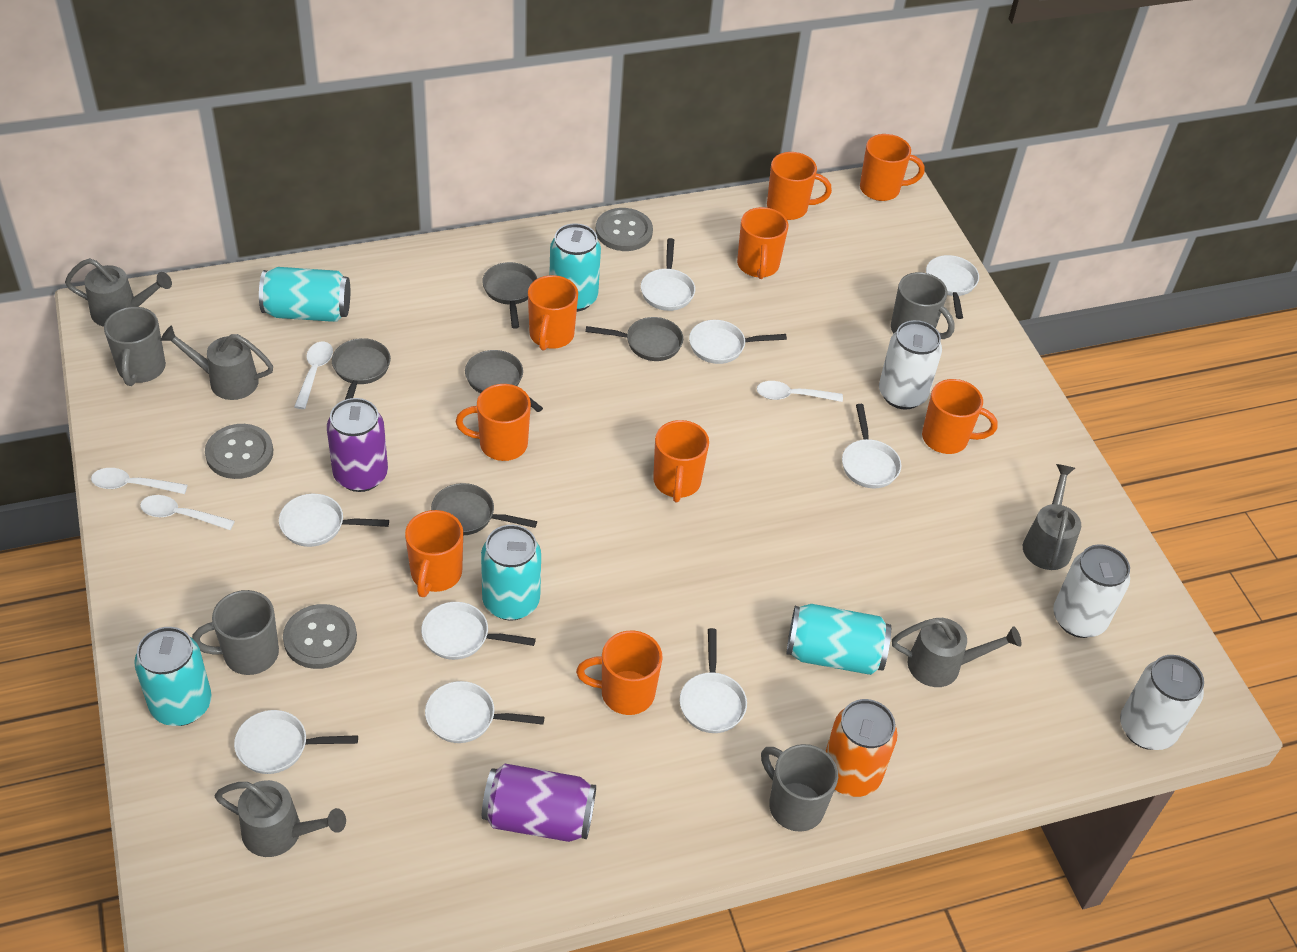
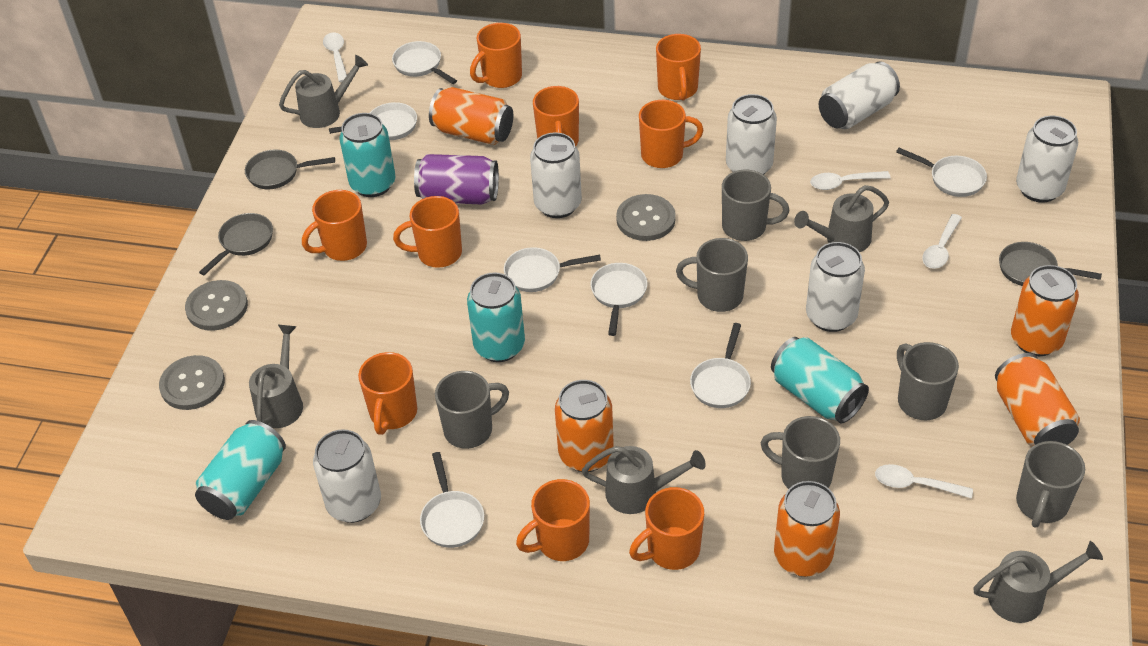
grey mug: [104,307,166,386] [192,590,279,675] [761,744,838,832] [891,272,955,339] = 4 -> [435,371,509,449] [676,238,748,312] [722,170,789,241] [761,416,840,489] [897,342,959,420] [1016,441,1085,528] = 6
grey pan: [332,338,391,400] [431,483,537,535] [465,350,543,412] [482,262,537,329] [586,317,683,361] = 5 -> [199,213,273,275] [245,150,335,189] [999,242,1102,286] = 3
orange can: [825,699,897,797] = 1 -> [429,87,513,145] [555,380,614,472] [774,481,840,577] [995,353,1080,447] [1011,265,1079,356] = 5
purple can: [327,398,388,492] [482,764,596,842] = 2 -> [414,154,499,204] = 1
turquoise can: [134,627,212,726] [259,267,350,322] [481,525,541,621] [549,223,601,312] [786,604,891,675] = 5 -> [195,420,286,520] [340,113,395,197] [467,272,525,362] [771,337,869,423] = 4
white can: [879,320,942,410] [1053,544,1130,638] [1120,655,1204,750] = 3 -> [313,429,381,523] [530,132,582,218] [726,94,777,175] [806,242,865,332] [819,62,900,129] [1016,116,1078,202] = 6
white pan: [234,710,358,774] [279,494,389,547] [421,602,536,660] [425,681,544,743] [641,238,695,311] [680,628,747,733] [689,320,787,364] [842,404,901,488] [926,255,979,319] = 9 -> [329,102,417,140] [392,41,457,84] [420,452,484,548] [504,247,601,292] [590,263,647,336] [690,323,751,408] [896,148,987,197] = 7

